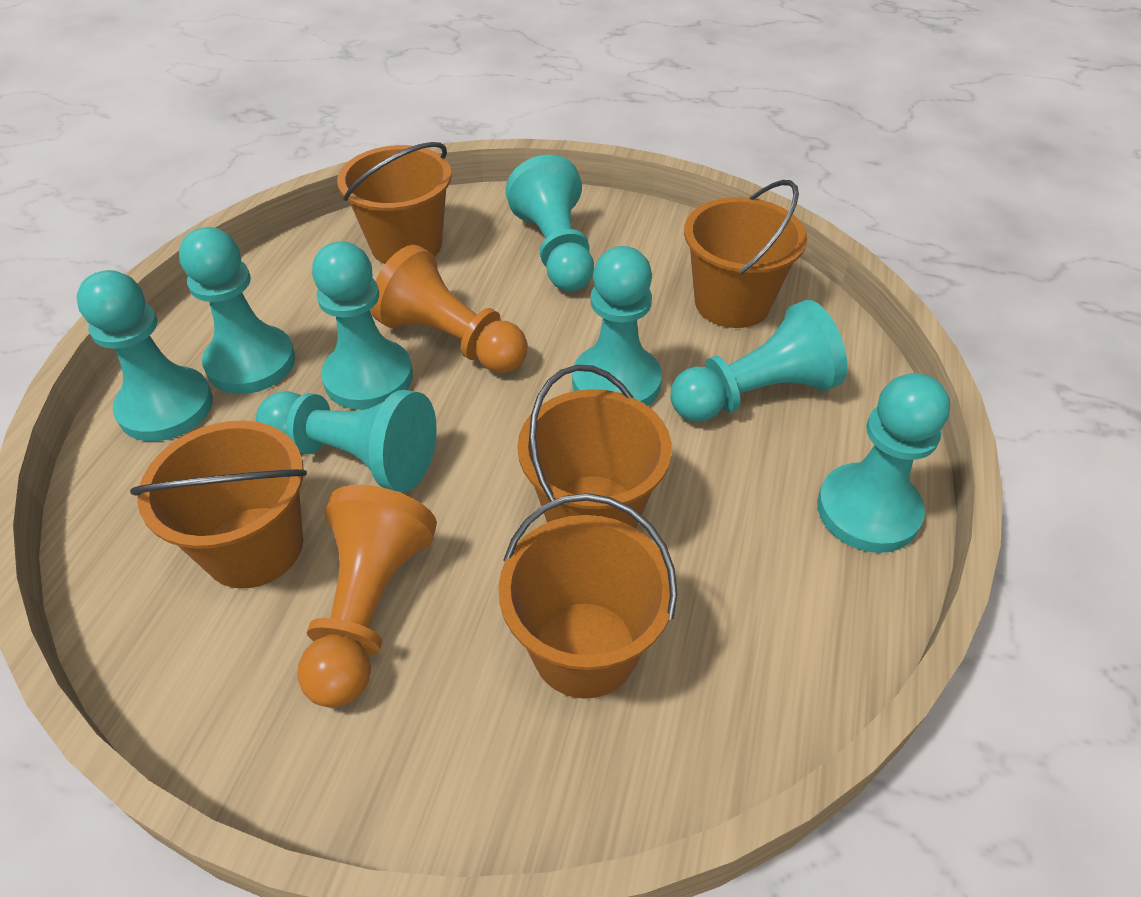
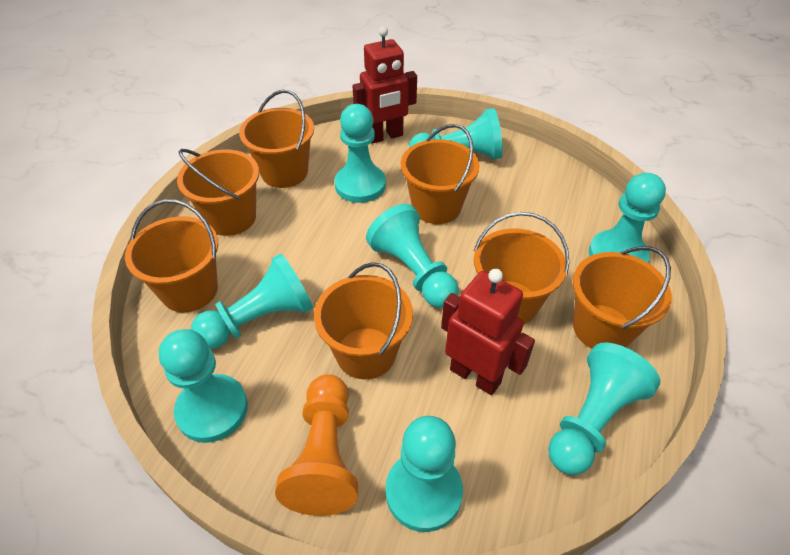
orange bucket: [130,420,307,589] [337,142,452,264] [498,493,677,699] [517,365,672,528] [684,180,807,328] = 5 -> [125,199,218,312] [177,149,259,236] [239,90,314,188] [314,262,413,379] [401,124,480,224] [474,212,570,324] [573,246,672,349] = 7
orange pawn: [297,485,437,708] [370,245,528,373] = 2 -> [275,374,358,516] = 1
red robot: none = 0 -> [352,26,417,144] [441,269,535,395] = 2

